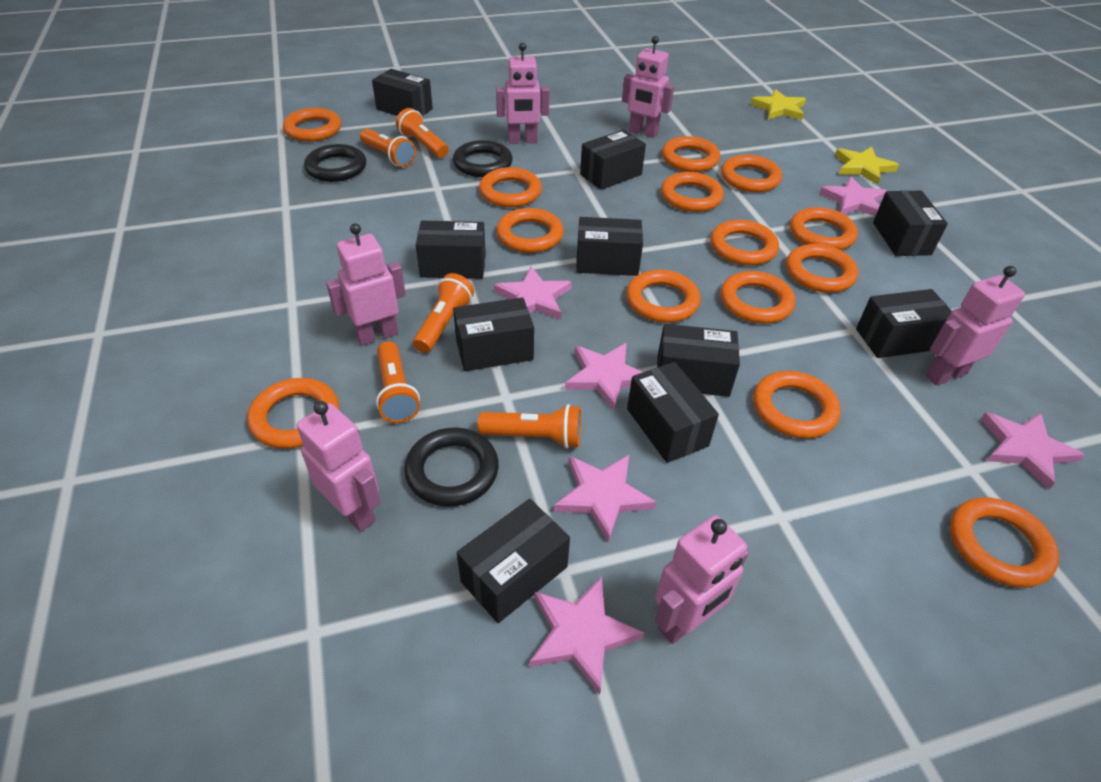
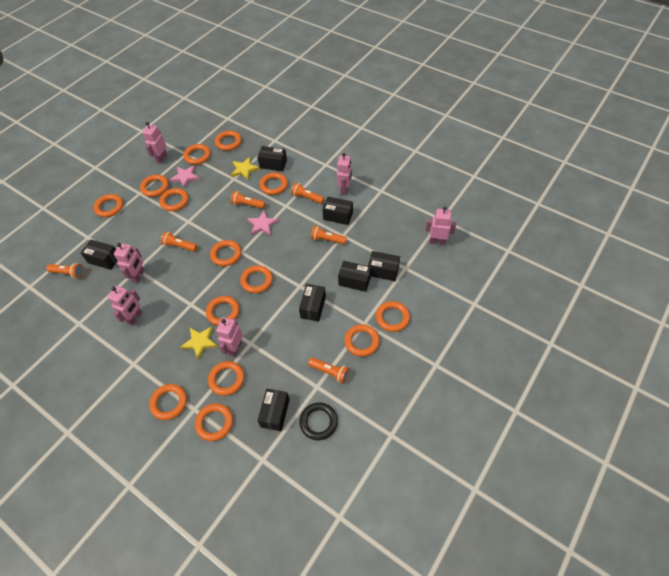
black box: [372,69,433,116] [416,221,486,279] [453,297,534,371] [457,499,570,623] [576,217,643,276] [580,130,646,190] [627,362,719,463] [657,324,740,397] [856,289,952,358] [873,190,948,256] = 10 -> [81,239,118,270] [257,146,287,171] [257,389,290,431] [299,284,326,322] [322,197,353,225] [338,261,371,292] [368,251,400,281] = 7
black ring: [304,144,366,182] [404,428,499,507] [453,140,513,177] = 3 -> [299,402,338,440] = 1
orange flashlight: [360,129,416,167] [376,341,420,423] [396,108,448,158] [413,273,474,353] [478,404,581,449] = 5 -> [46,263,84,278] [161,231,198,252] [231,191,265,209] [291,182,324,204] [308,357,350,384] [311,225,347,244] = 6
pink star: [494,267,572,319] [529,577,644,695] [554,455,656,543] [565,343,643,411] [819,176,887,216] [981,412,1085,489] = 6 -> [169,165,200,188] [247,211,279,236] = 2

